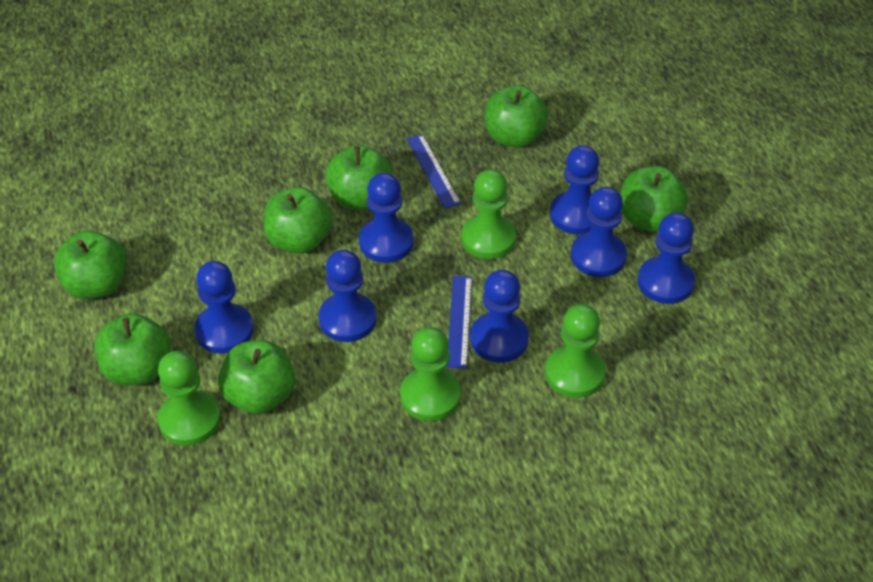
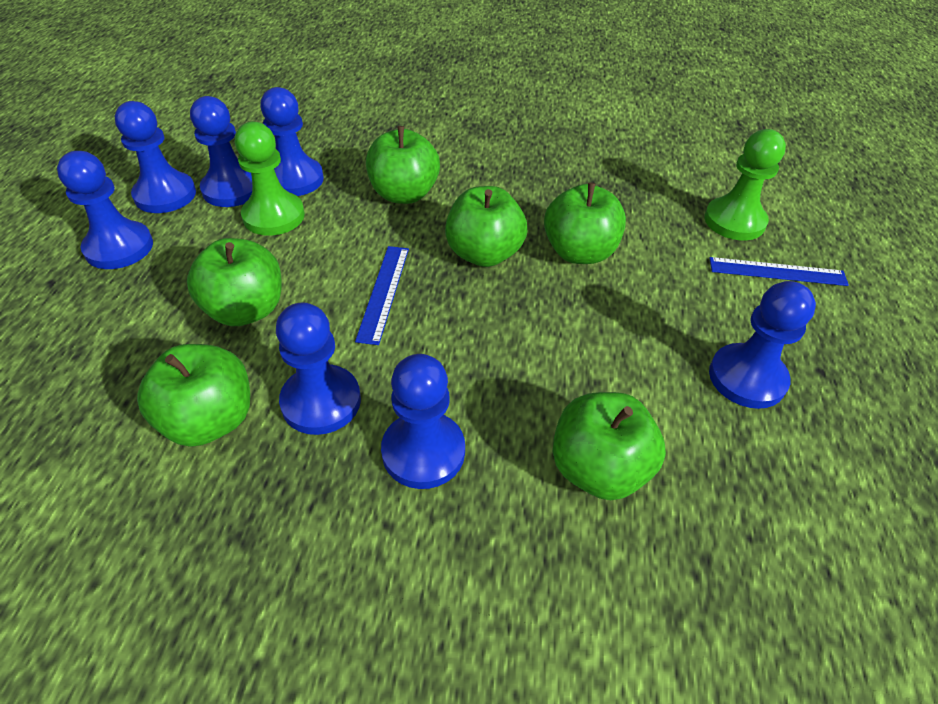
green apple: [54,231,127,299] [95,313,171,385] [218,340,295,414] [264,187,332,254] [325,145,392,210] [485,85,548,148] [620,166,688,232] = 7 -> [137,344,250,446] [187,238,282,326] [366,126,440,204] [445,186,527,267] [544,182,626,264] [553,392,666,500] = 6
green pawn: [158,351,221,446] [400,327,461,421] [461,169,516,259] [545,304,605,398] = 4 -> [235,122,305,236] [704,129,786,240] = 2

